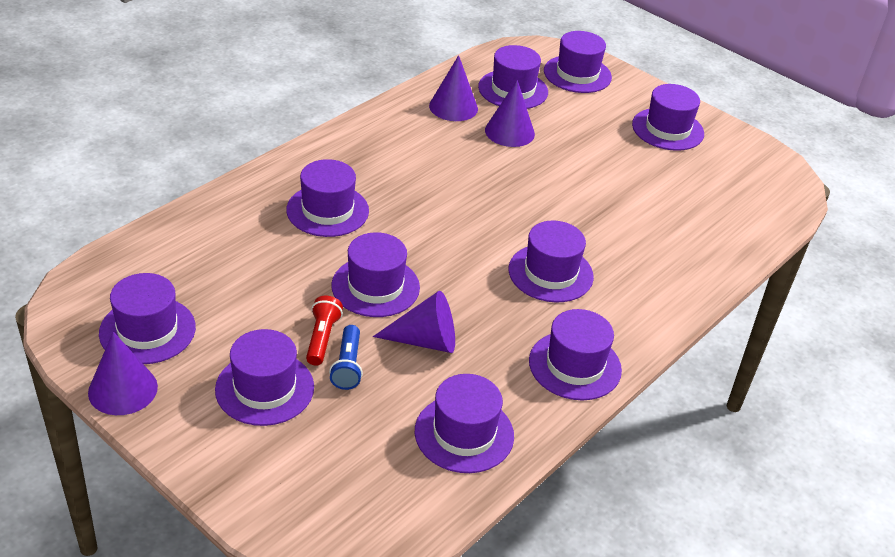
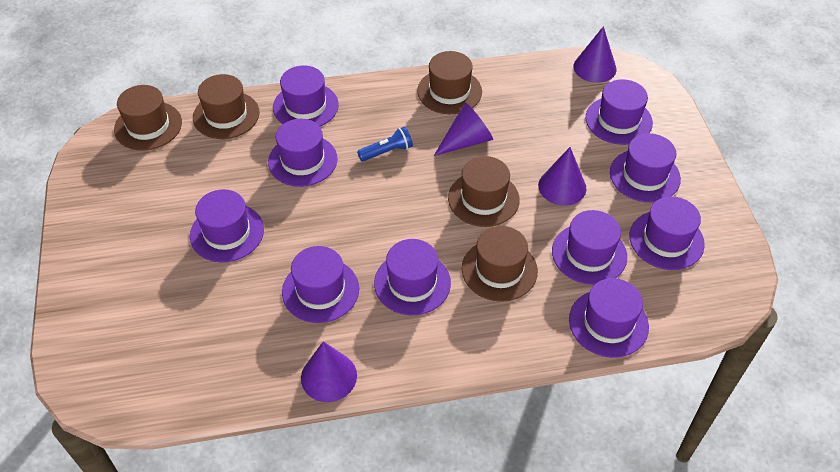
brown hat: none = 0 -> [114,85,182,151] [193,74,260,139] [417,51,482,114] [448,156,520,227] [462,226,538,302] = 5
red flashlight: [306,295,343,366] = 1 -> none = 0

